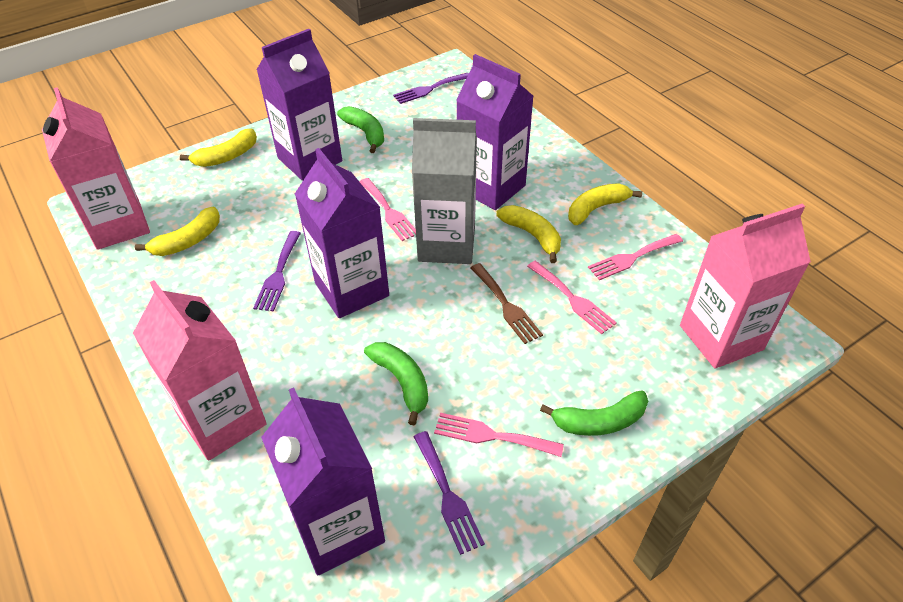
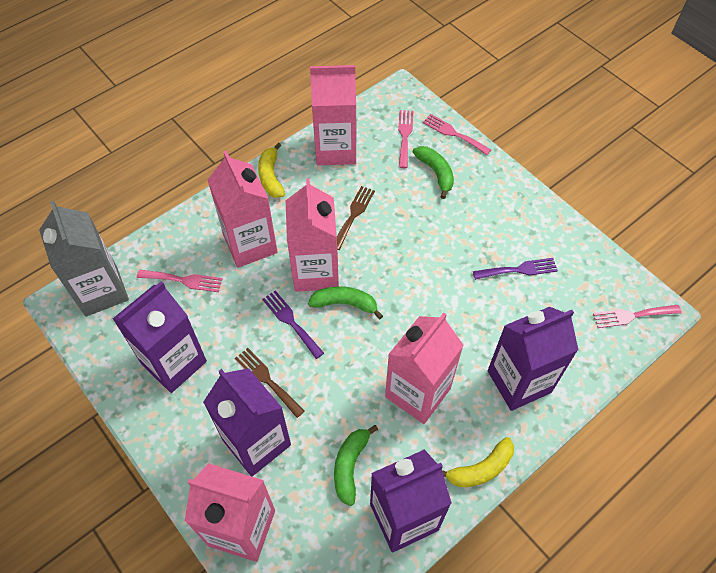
brown fork: [471,263,543,344] = 1 -> [235,348,305,418] [337,186,375,250] = 2
pink carton: [42,87,150,250] [133,280,267,461] [680,204,811,368] = 3 -> [185,463,275,562] [208,151,278,268] [286,178,339,292] [310,65,356,165] [385,313,464,424] = 5
purple fork: [253,231,301,312] [393,73,469,104] [414,431,485,555] = 3 -> [262,290,324,359] [473,258,558,280] = 2
yellow banana: [135,206,220,256] [180,129,257,167] [496,205,561,263] [568,183,642,225] = 4 -> [258,143,285,198] [442,437,514,487] = 2

